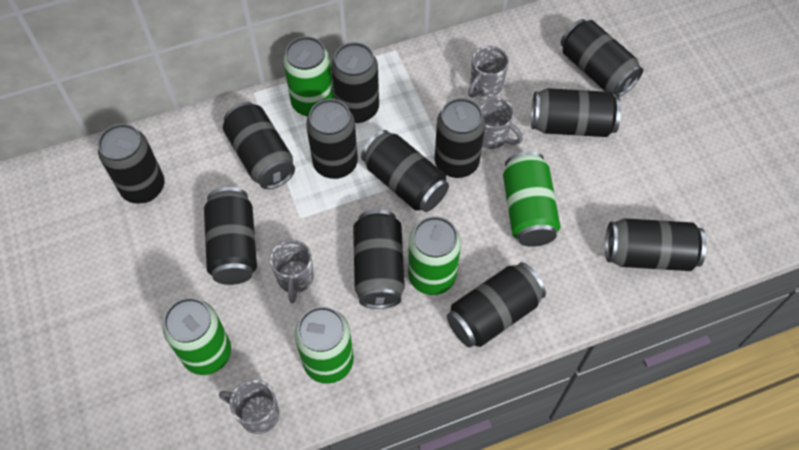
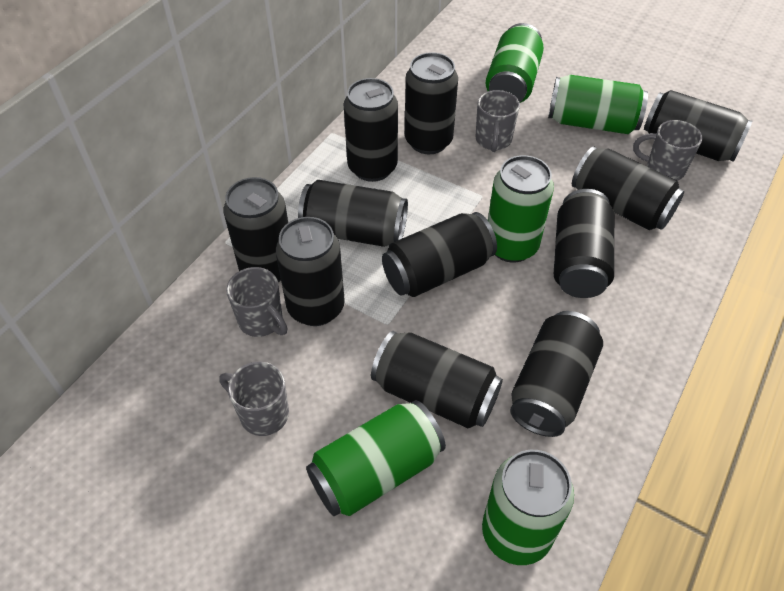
black can: [98,124,165,204] [204,187,257,285] [223,102,295,189] [306,99,358,179] [331,42,379,123] [353,210,405,309] [361,130,449,212] [434,98,485,178] [447,262,546,348] [531,88,621,137] [561,19,643,97] [605,218,707,271] = 12 -> [224,177,288,282] [276,217,345,326] [298,180,408,247] [343,78,398,182] [371,331,503,428] [382,212,497,297] [405,52,458,154] [510,311,603,437] [554,189,614,298] [572,146,684,230] [644,90,753,162] = 11

